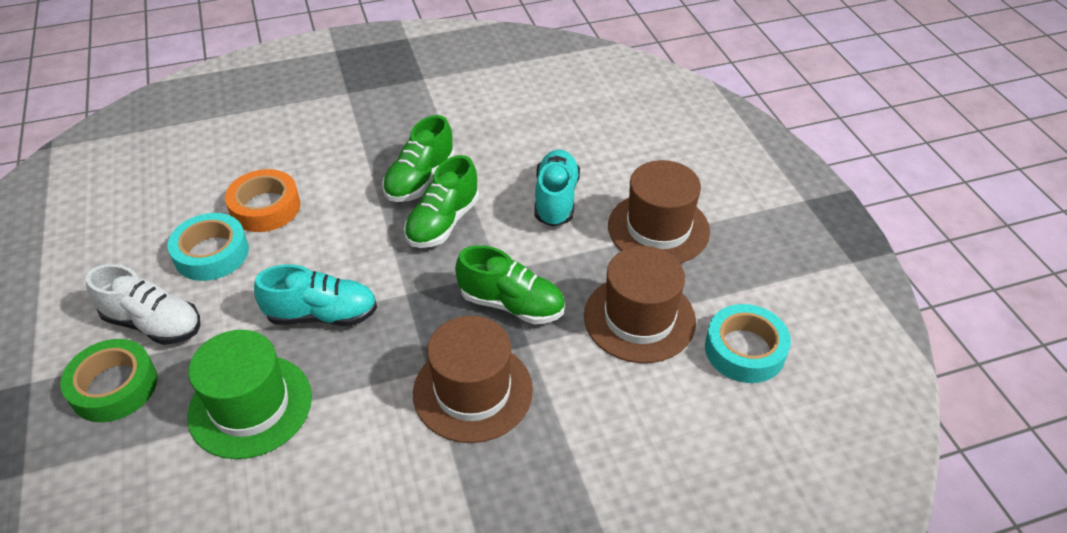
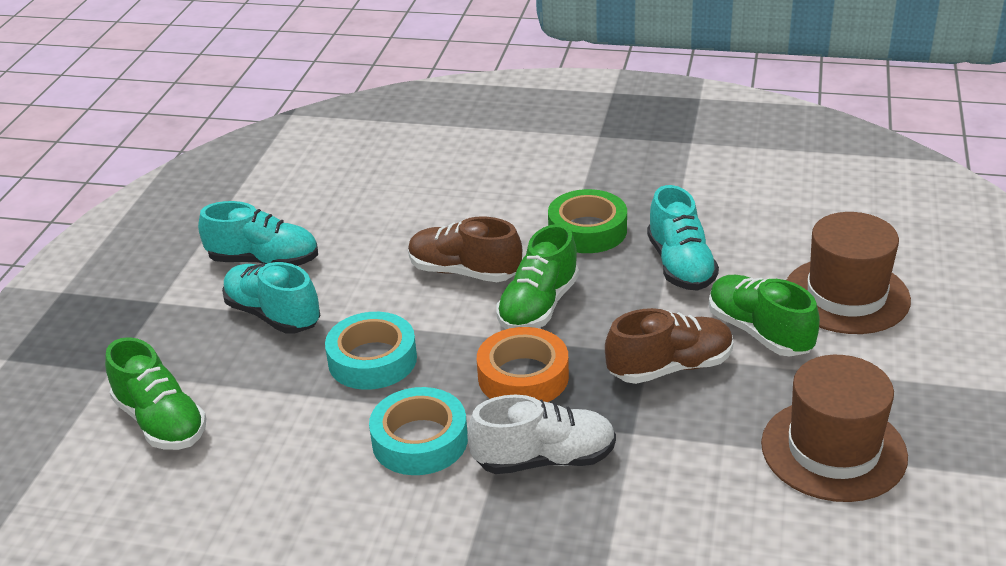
brown hat: [413,316,533,443] [584,246,696,363] [608,160,710,263] = 3 -> [761,355,908,502] [787,212,911,334] = 2
brown shoe: none = 0 -> [408,217,522,282] [605,308,734,384] = 2
green hat: [187,330,312,459] = 1 -> none = 0
turquoise shoe: [254,264,377,326] [535,149,580,226] = 2 -> [198,201,318,266] [222,262,321,334] [647,185,719,291] = 3

